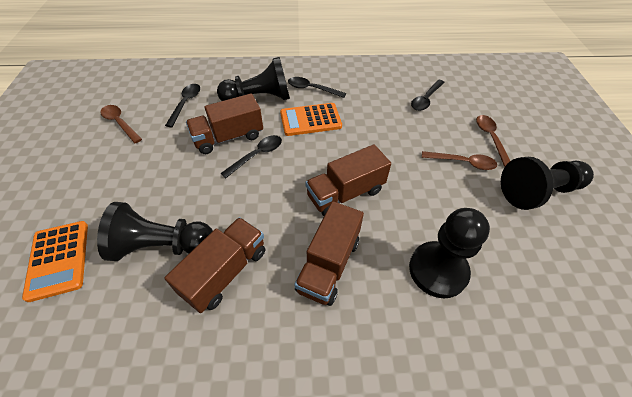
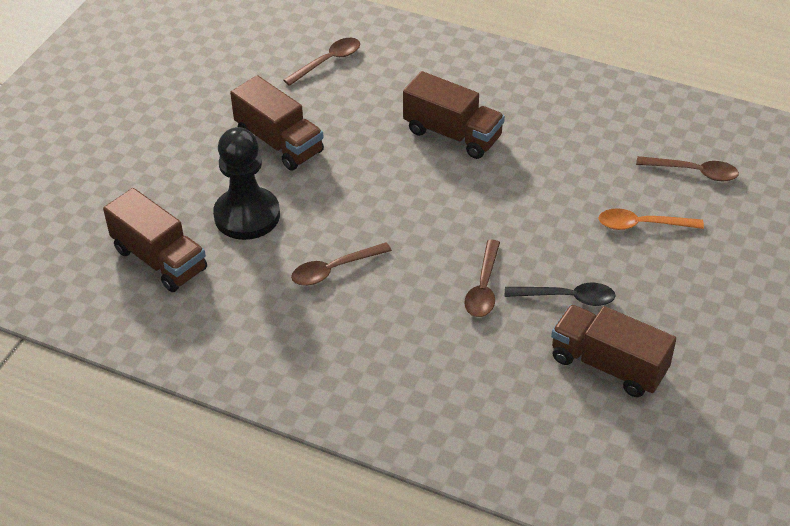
black pawn: [97,202,213,261] [217,57,290,101] [409,208,490,298] [501,157,594,210] = 4 -> [213,127,280,240] = 1
black spoon: [165,84,200,127] [221,135,282,178] [288,77,346,98] [411,80,445,111] = 4 -> [505,283,616,306] = 1
brown spoon: [100,105,142,143] [422,151,497,170] [476,115,510,167] = 3 -> [283,38,360,86] [291,242,392,286] [464,240,500,317] [636,156,739,182] = 4
orange calculator: [22,221,88,302] [280,103,342,136] = 2 -> none = 0
orange spoon: none = 0 -> [598,208,704,230] = 1

